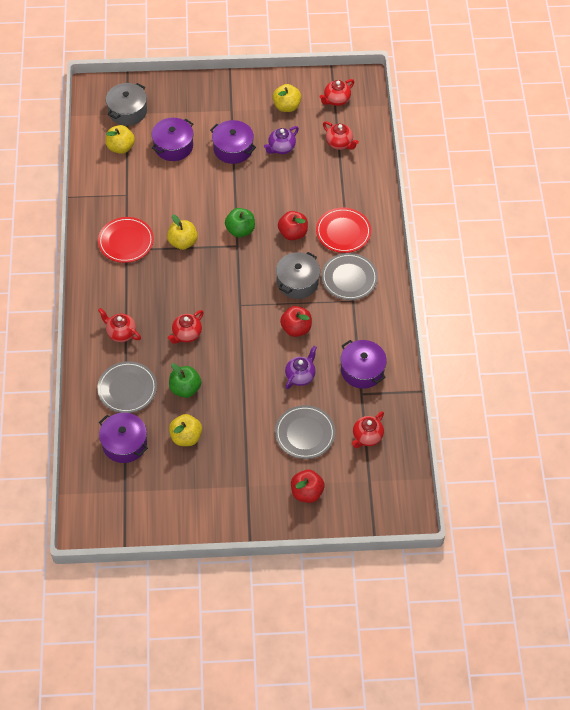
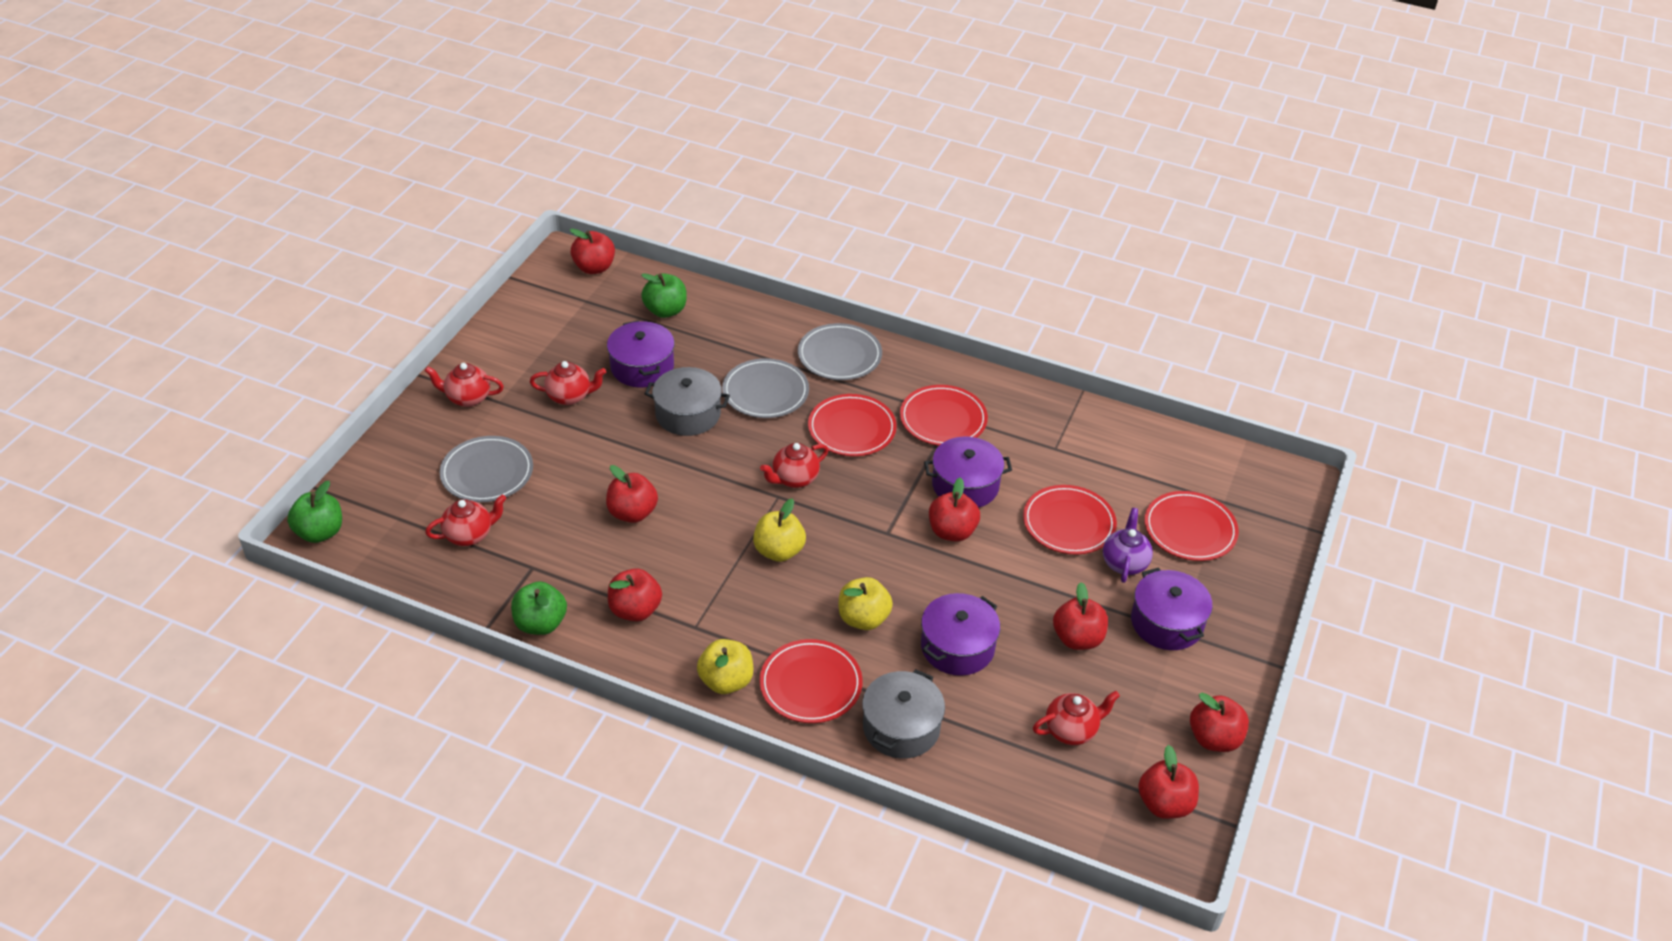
green apple: [169,363,201,398] [225,208,255,237] = 2 -> [287,481,342,543] [511,581,567,635] [641,273,687,318] = 3
purple teapot: [264,126,299,154] [285,346,317,389] = 2 -> [1103,508,1153,583] = 1
red apple: [278,211,308,240] [280,306,312,337] [291,470,325,503] = 3 -> [570,228,615,274] [606,465,658,523] [608,568,662,621] [929,477,980,542] [1053,582,1108,650] [1138,745,1199,819] [1190,693,1249,752] = 7
red plate: [98,217,154,263] [316,208,371,253] = 2 -> [759,639,863,723] [808,394,897,456] [900,385,988,446] [1023,485,1117,555] [1144,491,1239,561] = 5
yellow apple: [106,125,135,154] [167,214,198,250] [169,414,202,446] [273,84,301,112] = 4 -> [697,639,753,694] [753,498,806,562] [839,577,893,630] = 3

